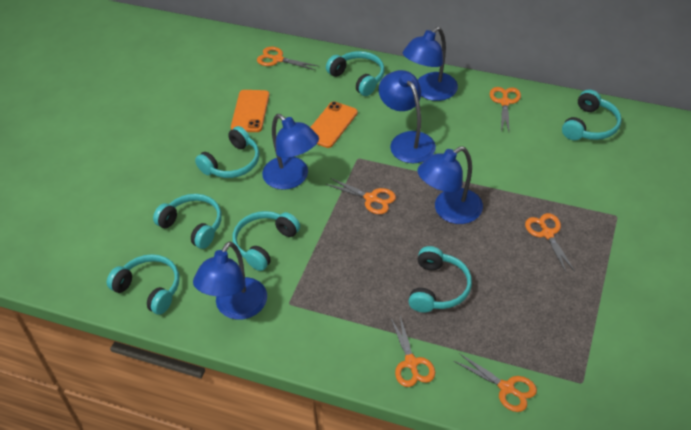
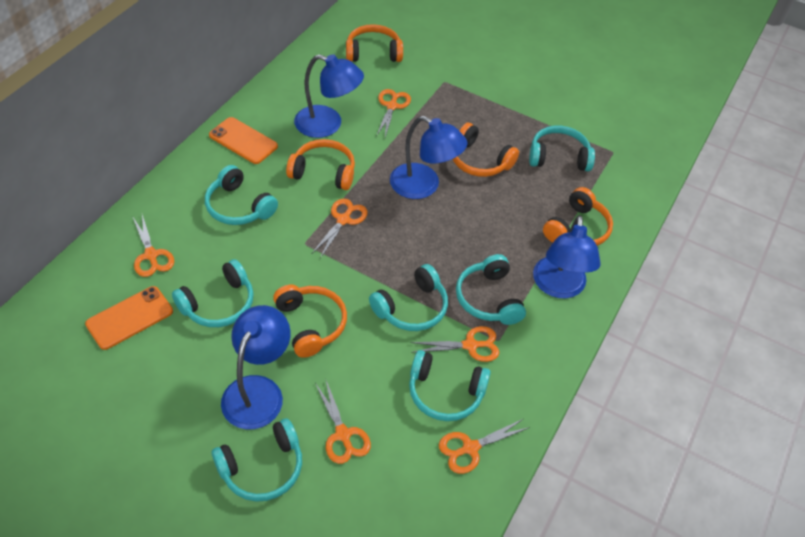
blue lamp: [193,241,267,320] [262,114,319,190] [379,70,436,163] [403,27,458,101] [417,146,483,224] = 5 -> [221,305,291,429] [294,54,364,138] [390,116,467,199] [533,215,601,298] = 4
orange headphones: none = 0 -> [273,285,347,358] [286,139,355,190] [346,24,403,62] [453,123,519,177] [543,187,613,246] = 5

